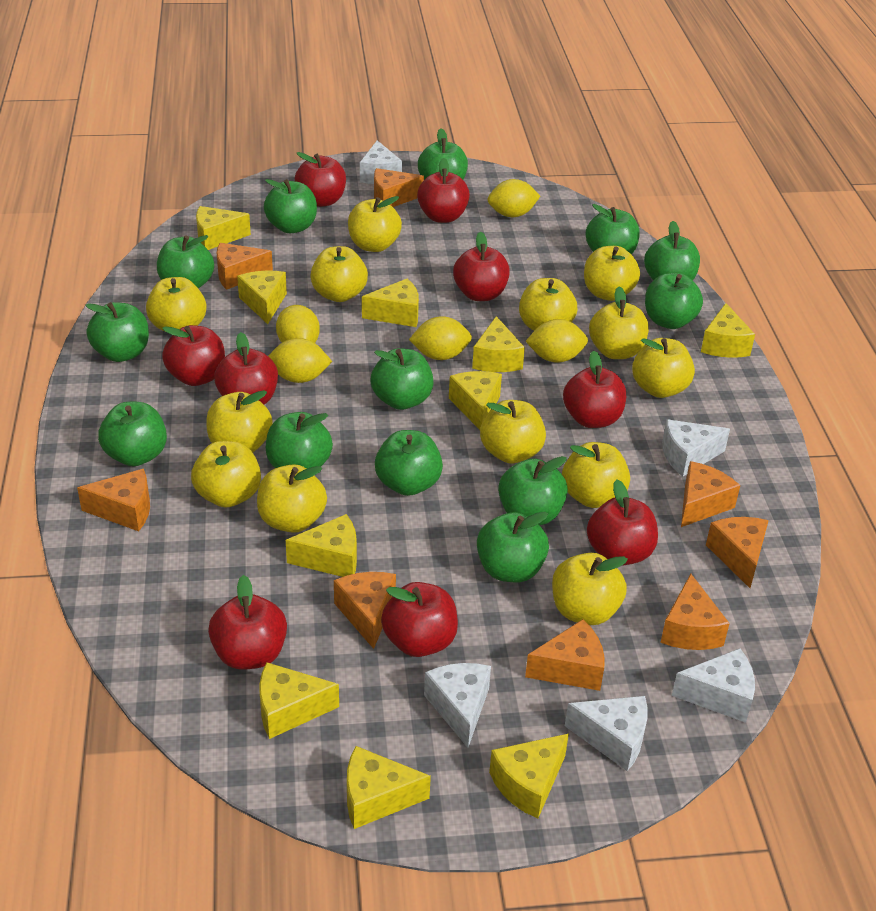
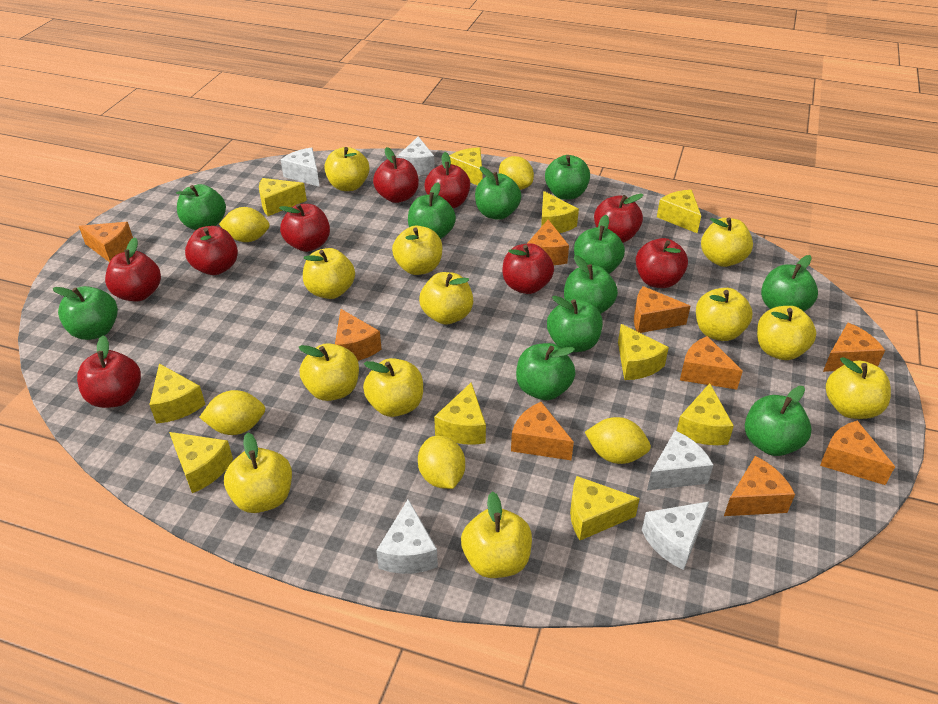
green apple: [85,302,149,362] [98,402,167,466] [157,235,214,288] [264,179,317,233] [266,412,333,469] [371,348,434,410] [375,430,443,496] [418,128,468,180] [477,512,549,582] [498,456,568,525] [586,204,640,254] [644,221,700,280] [645,273,703,329] = 13 -> [53,286,118,340] [176,184,226,230] [408,183,456,239] [475,167,521,220] [516,343,576,400] [545,155,590,200] [547,296,603,352] [564,255,618,314] [574,215,625,274] [745,386,812,456] [761,255,818,311] = 11
orange cheese: [77,469,150,531] [217,243,273,290] [334,572,396,649] [374,168,424,207] [525,619,605,691] [660,574,730,650] [681,461,740,527] [706,517,769,588] = 8 -> [79,222,133,262] [335,309,382,361] [511,402,574,460] [528,220,569,265] [634,286,690,333] [680,336,743,390] [724,456,795,516] [820,420,895,485] [823,323,885,372] = 9
yellow apple: [146,277,206,331] [191,441,261,508] [206,390,273,453] [257,464,327,533] [310,246,368,302] [348,196,402,252] [480,400,546,463] [519,278,577,331] [552,553,628,625] [562,442,630,508] [584,246,640,301] [589,286,649,359] [632,338,695,398] = 13 -> [224,433,292,513] [298,343,359,401] [303,248,355,299] [324,147,369,191] [363,358,423,417] [392,226,442,275] [419,272,473,325] [461,492,532,578] [696,288,753,341] [701,218,753,267] [757,306,816,360] [826,357,891,419] = 12

